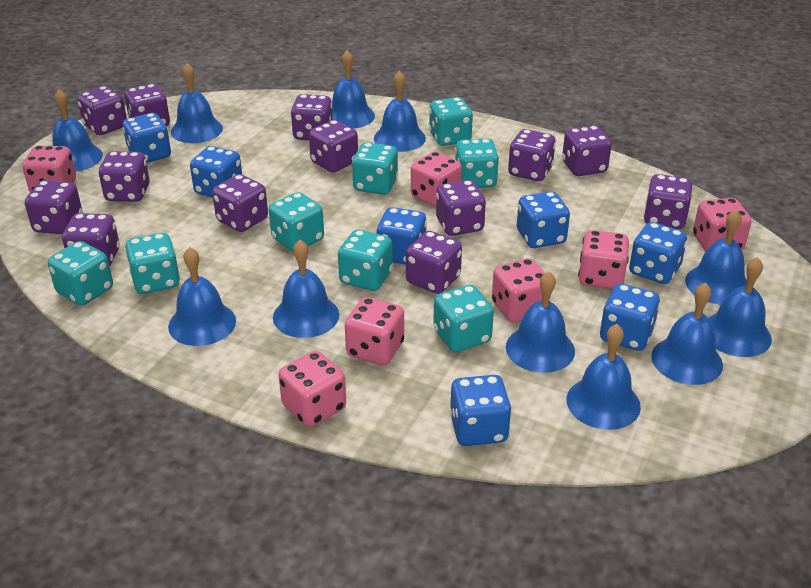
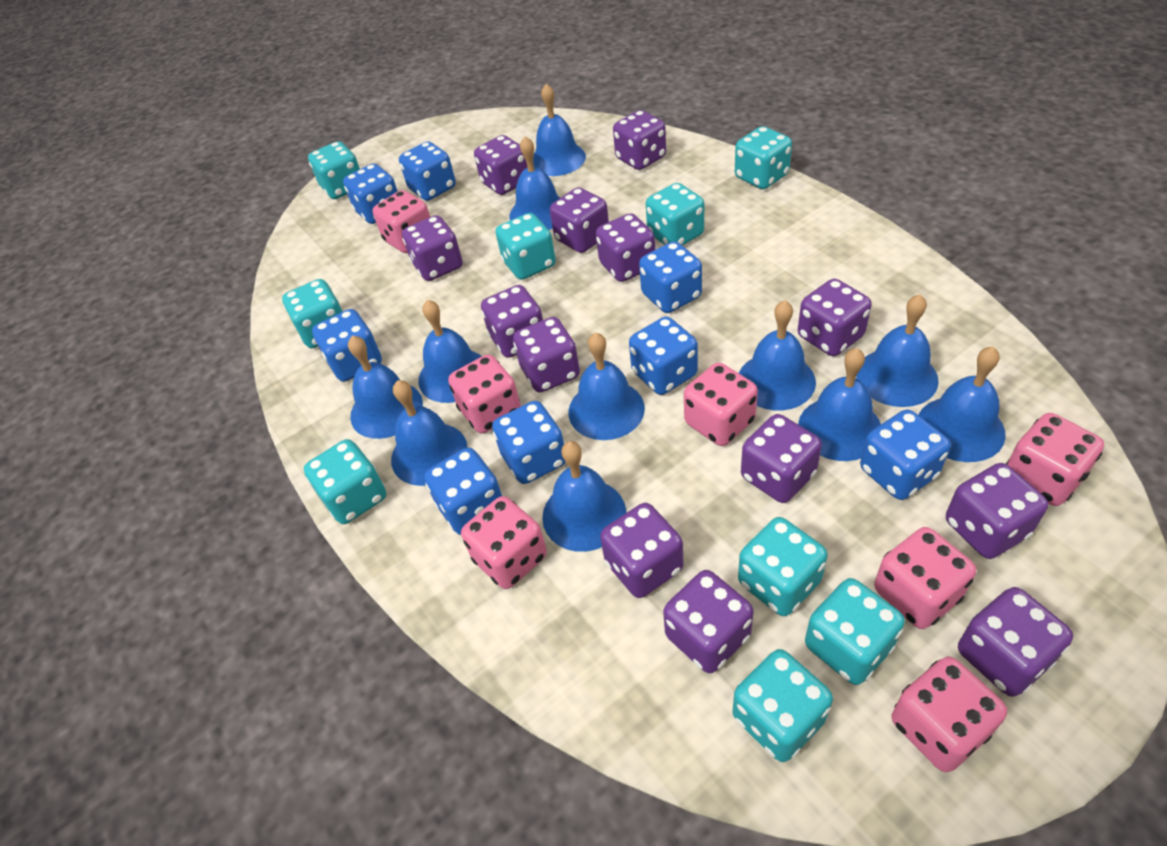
blue dice: [123,113,171,163] [190,146,242,197] [376,207,427,265] [450,375,512,446] [517,191,570,248] [600,284,660,351] [629,222,687,284] = 7 -> [312,309,382,382] [343,163,398,224] [399,141,456,201] [424,448,503,535] [492,401,566,484] [629,317,698,395] [639,241,702,313] [860,410,951,500] = 8
turquoise dice: [48,241,113,306] [125,233,180,294] [269,192,324,252] [338,230,393,291] [352,142,398,195] [429,97,473,146] [433,285,494,352] [455,139,499,188] = 8 -> [282,279,343,348] [304,439,386,524] [308,141,360,199] [495,213,556,280] [646,183,704,246] [733,649,833,762] [735,126,792,189] [738,517,828,616] [805,578,905,685] = 9

